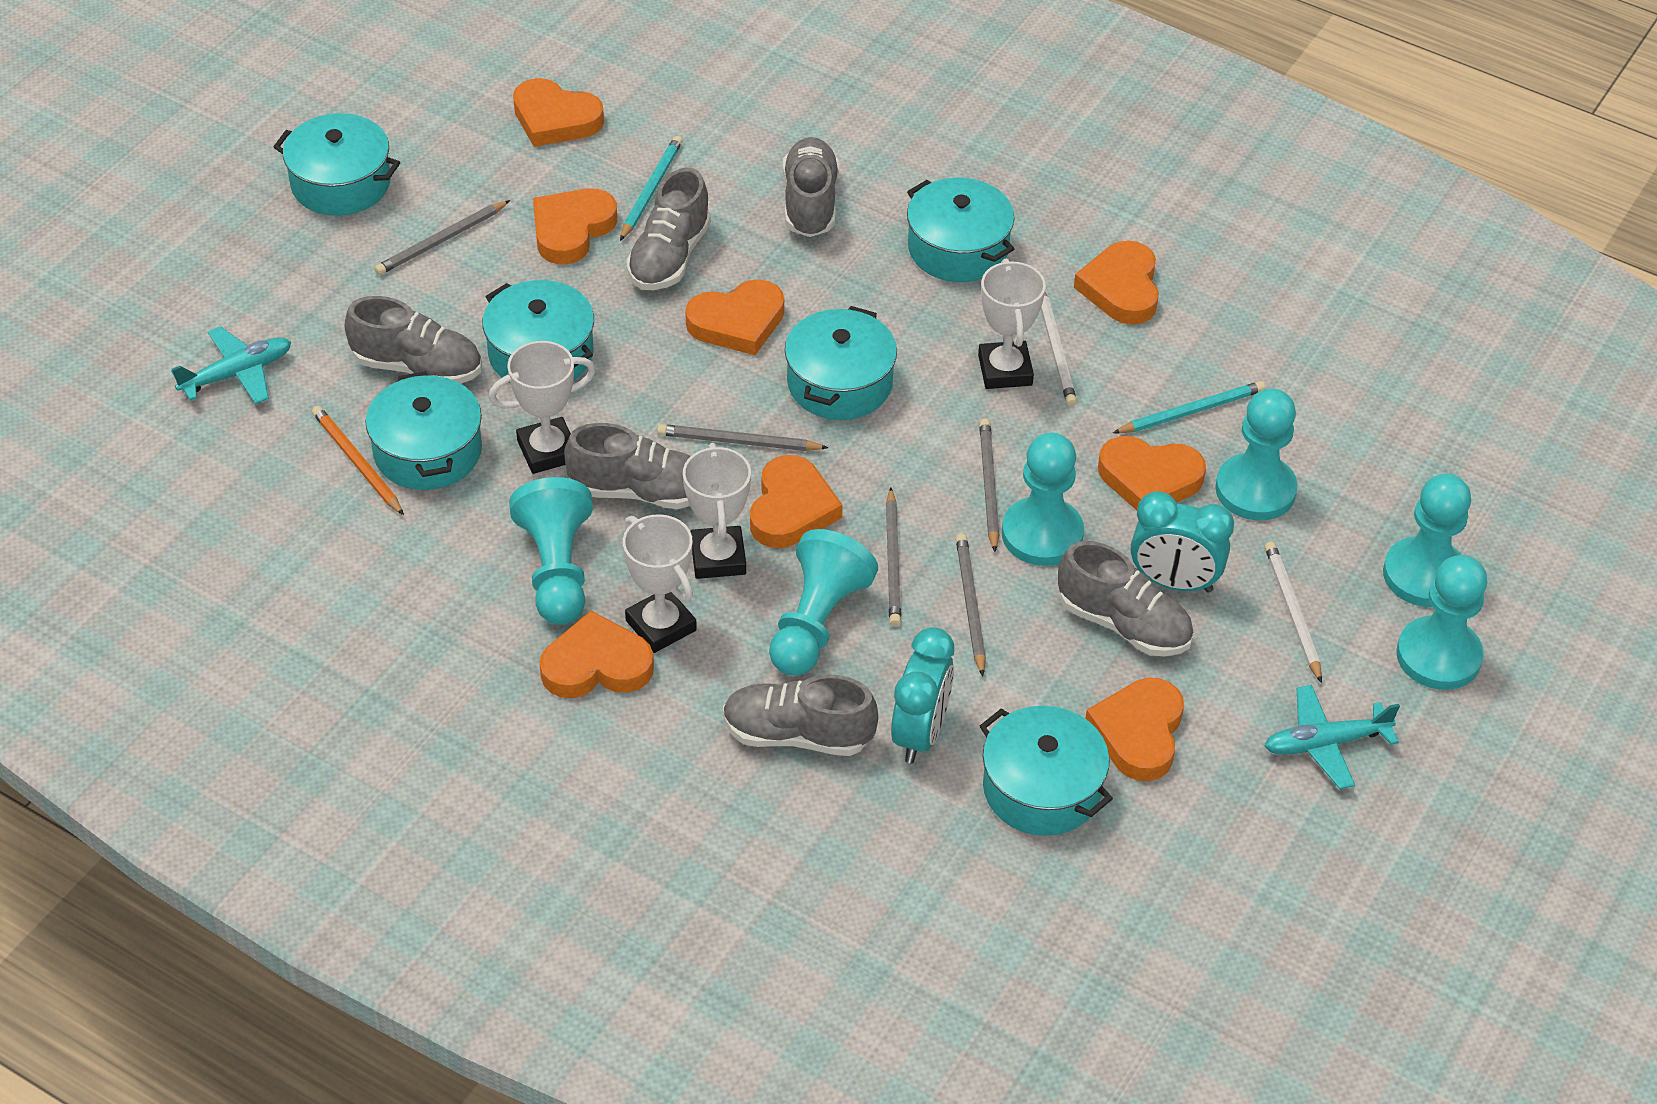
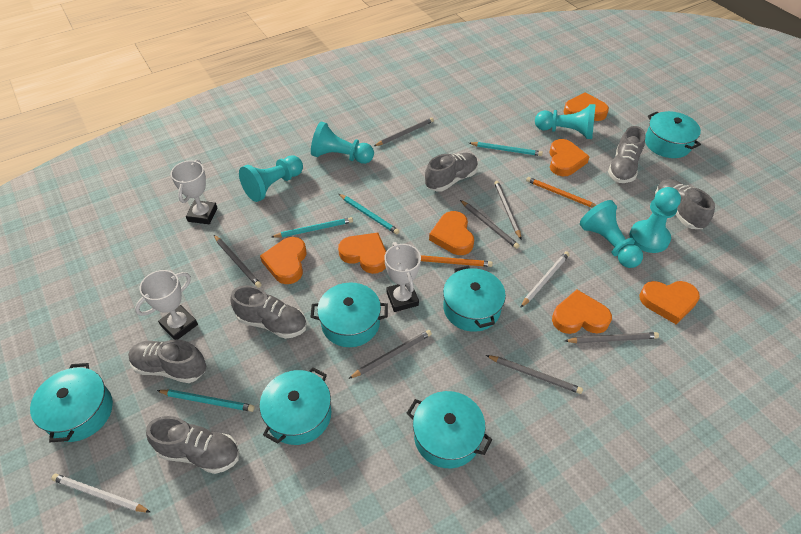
grey pencil: [374,200,510,275] [657,424,828,451] [886,488,901,627] [956,533,986,677] [979,419,999,552] = 5 -> [214,235,262,288] [348,330,432,379] [374,117,434,146] [460,200,520,249] [486,355,583,394] [494,181,521,239] [565,332,659,344] = 7
orange heart: [513,78,604,147] [533,188,617,264] [540,611,654,698] [685,279,784,355] [750,455,843,548] [1074,240,1159,325] [1085,678,1184,781] [1098,436,1206,510] = 8 -> [260,237,307,284] [338,233,386,274] [429,211,474,255] [549,139,590,176] [552,290,612,334] [564,92,609,121] [639,281,700,325] = 7
orange pencil: [312,406,404,515] = 1 -> [421,255,493,267] [526,177,596,208] = 2
turquoise clock: [891,627,954,763] [1131,491,1234,593] = 2 -> none = 0
turquoise pawn: [509,477,593,625] [769,529,878,676] [1002,433,1084,566] [1215,388,1298,521] [1383,474,1471,607] [1396,555,1487,690] = 6 -> [239,155,303,202] [311,122,374,164] [535,104,596,139] [580,200,643,268] [629,187,681,253] = 5
turquoise pencil: [620,136,683,241] [1113,381,1265,433] = 2 -> [157,389,255,412] [271,217,353,238] [339,194,400,234] [469,142,543,156] = 4
turquoise plane: [171,326,291,404] [1265,685,1400,789] = 2 -> none = 0
white trophy: [489,341,596,474] [623,514,697,653] [683,443,751,579] [978,259,1046,389] = 4 -> [135,270,198,340] [170,159,217,224] [384,242,421,312] = 3

